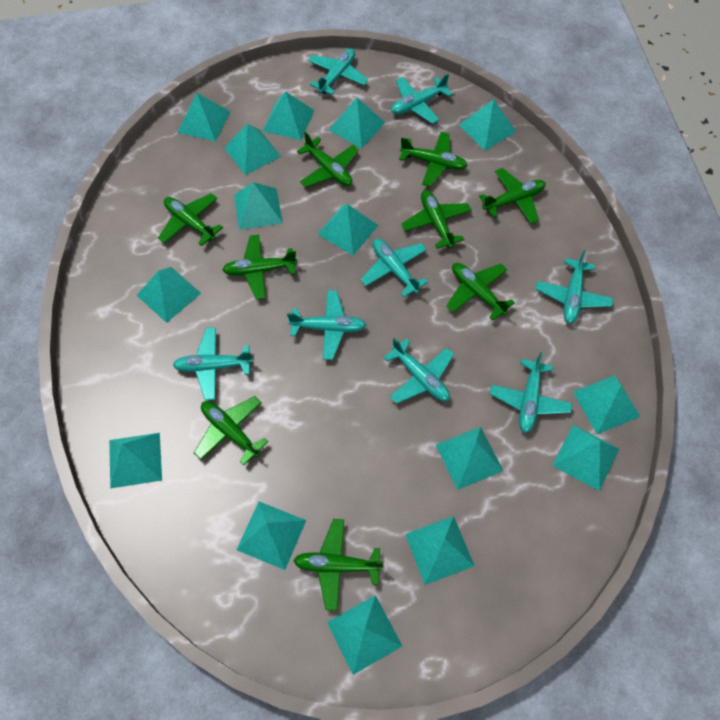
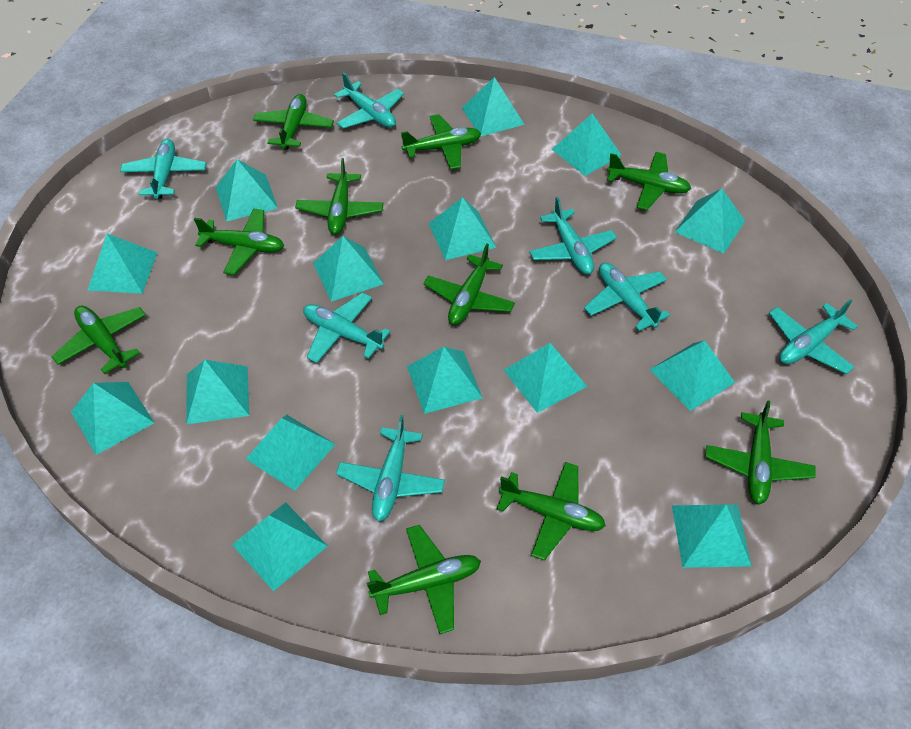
green plane: [158,193,223,246] [194,396,268,465] [222,235,297,299] [293,519,383,611] [297,132,359,187] [399,132,467,187] [401,190,472,249] [446,263,515,321] [479,168,545,224] = 9 -> [51,306,146,374] [194,209,284,275] [253,94,334,150] [295,158,383,235] [367,525,481,634] [401,114,481,170] [423,244,515,325] [497,462,606,560] [607,152,691,210] [705,400,816,504] = 10
turquoise plane: [173,327,253,401] [287,290,366,360] [308,48,368,95] [361,239,428,297] [384,338,454,404] [391,74,452,124] [490,352,572,433] [536,250,613,323] = 8 -> [120,139,206,199] [303,293,391,363] [334,72,404,128] [336,415,445,521] [529,197,617,274] [584,263,670,331] [769,299,858,374] = 7

